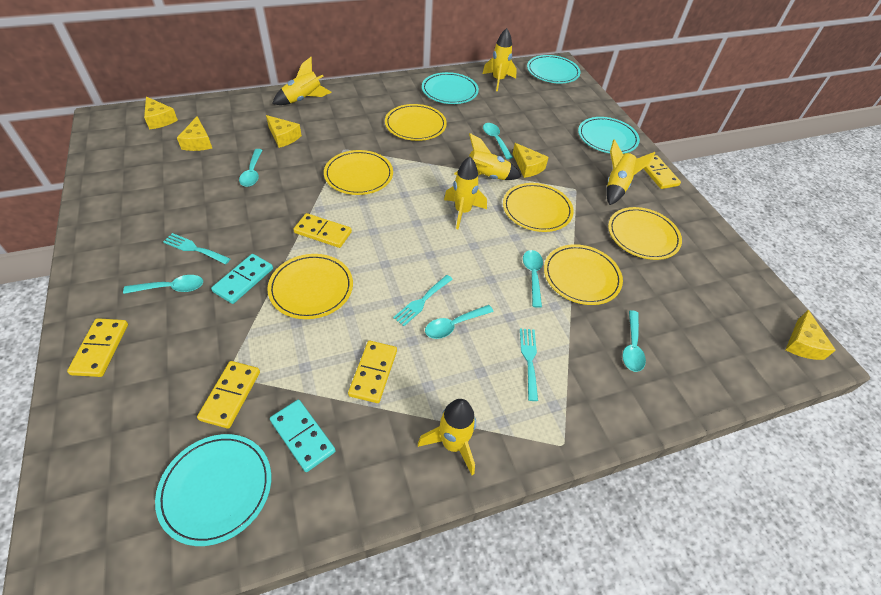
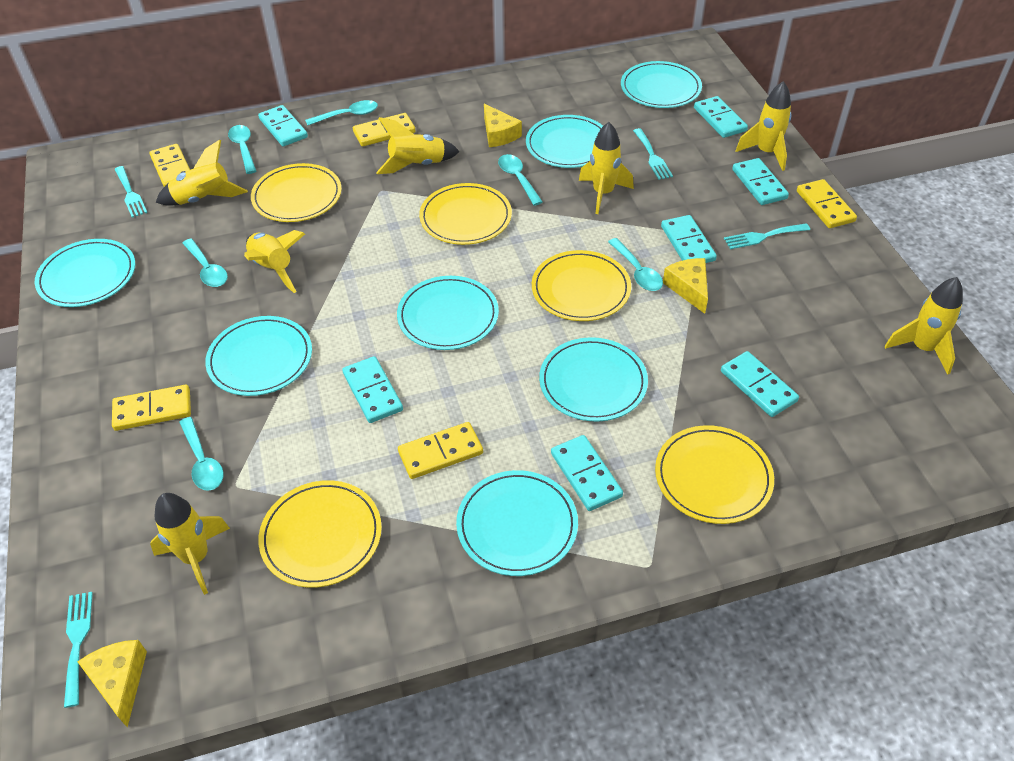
turquoise domino: [211,254,273,304] [270,400,336,472] = 2 -> [258,105,308,146] [342,356,403,423] [551,435,623,511] [661,215,717,263] [694,96,748,138] [721,351,799,417] [732,158,789,205] = 7
turquoise fork: [163,233,230,264] [393,275,453,326] [520,329,538,401] = 3 -> [64,592,93,708] [114,166,147,218] [633,128,673,180] [724,223,810,249] = 4
turquoise plate: [155,434,271,546] [422,72,479,104] [527,55,581,84] [578,117,640,154] = 4 -> [35,239,135,307] [205,316,312,396] [397,276,499,350] [456,470,578,576] [526,115,603,168] [539,337,648,422] [621,61,702,108] = 7
yellow cheese: [144,97,178,129] [177,116,212,151] [266,115,302,148] [513,143,549,178] [785,310,836,360] = 5 -> [78,640,147,728] [484,104,522,147] [663,258,708,314] = 3
yellow plate: [267,254,353,319] [324,150,393,195] [385,104,447,141] [503,183,574,232] [544,244,623,305] [608,207,682,260] = 6 -> [251,163,342,222] [258,480,382,588] [419,183,512,245] [532,250,631,321] [655,425,774,524] = 5
yellow rocket: [272,57,332,105] [418,399,476,475] [444,156,487,229] [454,133,521,180] [482,28,517,91] [606,139,655,205] = 6 -> [150,493,230,595] [155,140,248,206] [244,230,305,293] [376,117,460,174] [579,122,634,214] [736,81,791,171] [885,277,963,375] = 7

